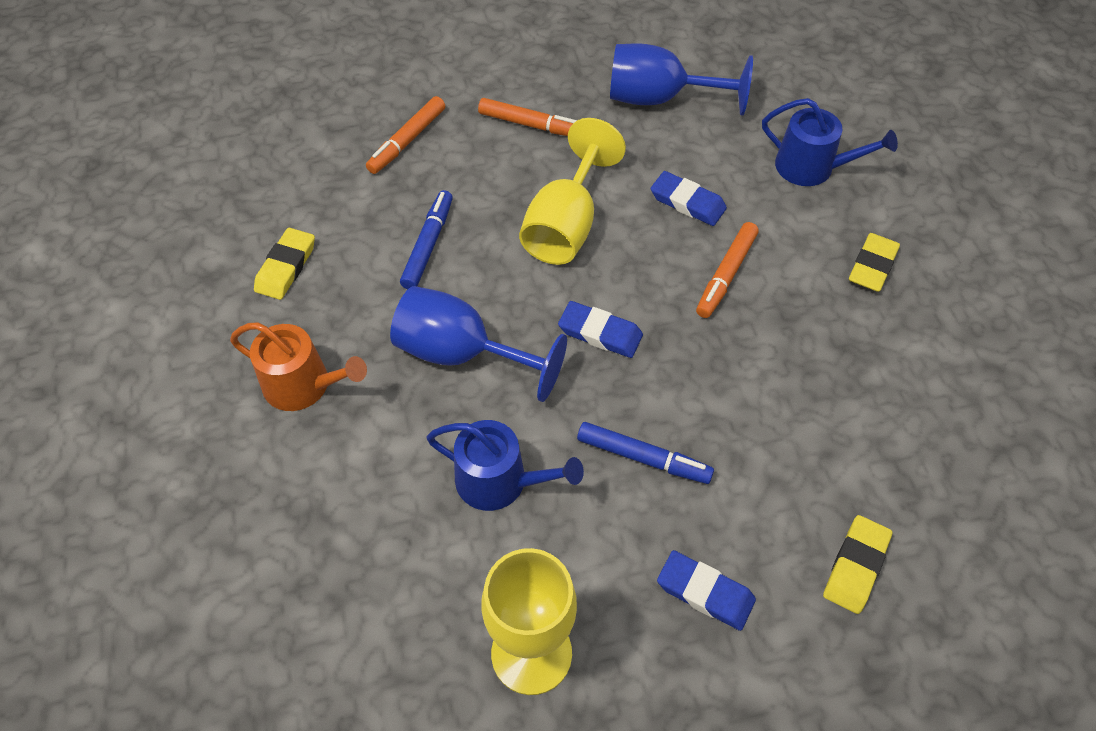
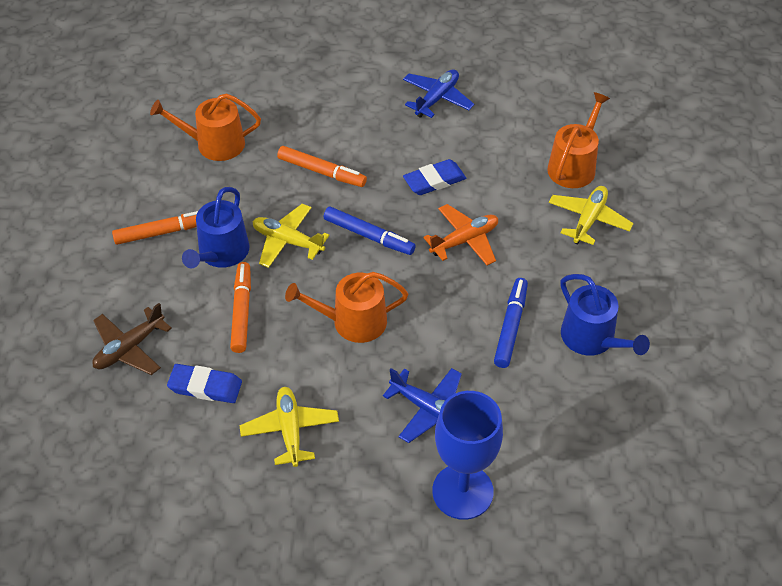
blue eraser: [558,301,643,358] [651,171,727,226] [657,550,756,631] = 3 -> [167,364,242,403] [403,159,466,195] = 2
blue goblet: [390,286,567,402] [610,44,753,115] = 2 -> [432,391,503,520] = 1
blue plane: none = 0 -> [383,368,462,443] [403,69,474,118] = 2
brown plane: none = 0 -> [92,303,172,375] = 1
orange plane: none = 0 -> [423,204,498,265] = 1
orange watering can: [230,322,367,411] = 1 -> [150,93,261,161] [285,272,408,343] [547,92,610,188] = 3
yellow eraser: [254,228,315,300] [823,515,892,614] [849,233,900,292] = 3 -> none = 0
yellow goblet: [482,548,577,695] [519,118,626,265] = 2 -> none = 0
yellow plane: none = 0 -> [240,387,339,467] [253,204,329,268] [549,186,634,245] = 3

